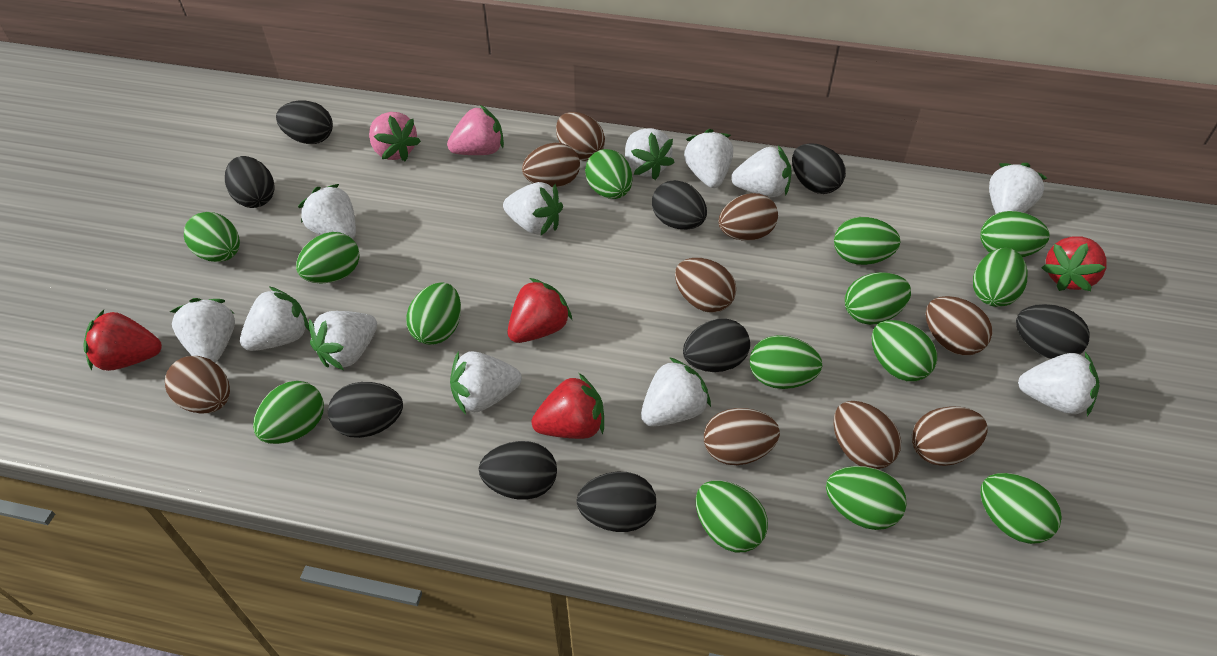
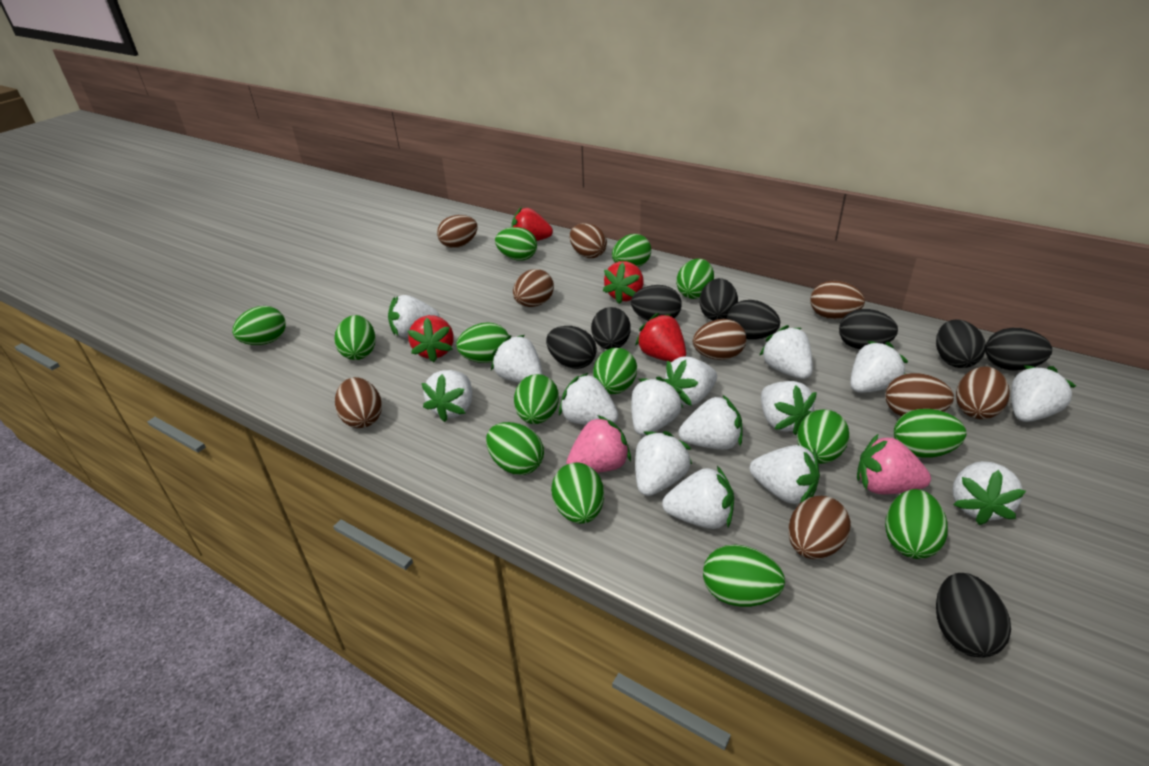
white strawberry: [170,298,235,363] [240,286,310,351] [298,184,356,239] [309,311,377,370] [450,351,522,415] [503,182,563,235] [625,128,675,180] [641,357,711,427] [684,129,733,188] [731,145,792,197] [989,163,1047,214] [1018,352,1100,416] = 12 -> [388,295,439,337] [421,370,472,422] [491,335,543,383] [559,373,619,425] [631,377,683,436] [635,431,692,496] [662,466,734,529] [664,357,717,406] [679,395,743,450] [750,445,820,504] [759,325,813,379] [761,381,817,435] [850,341,908,393] [952,461,1026,525] [1011,365,1076,422] = 15

